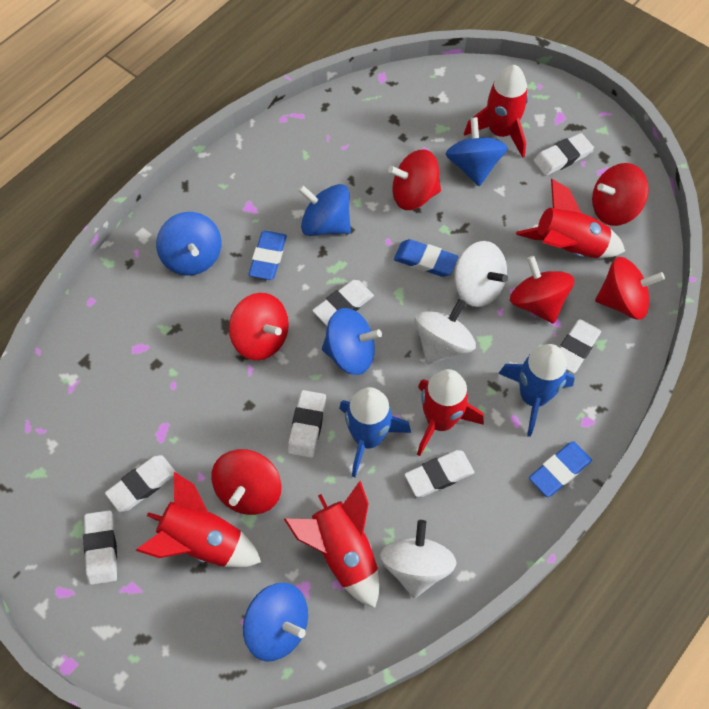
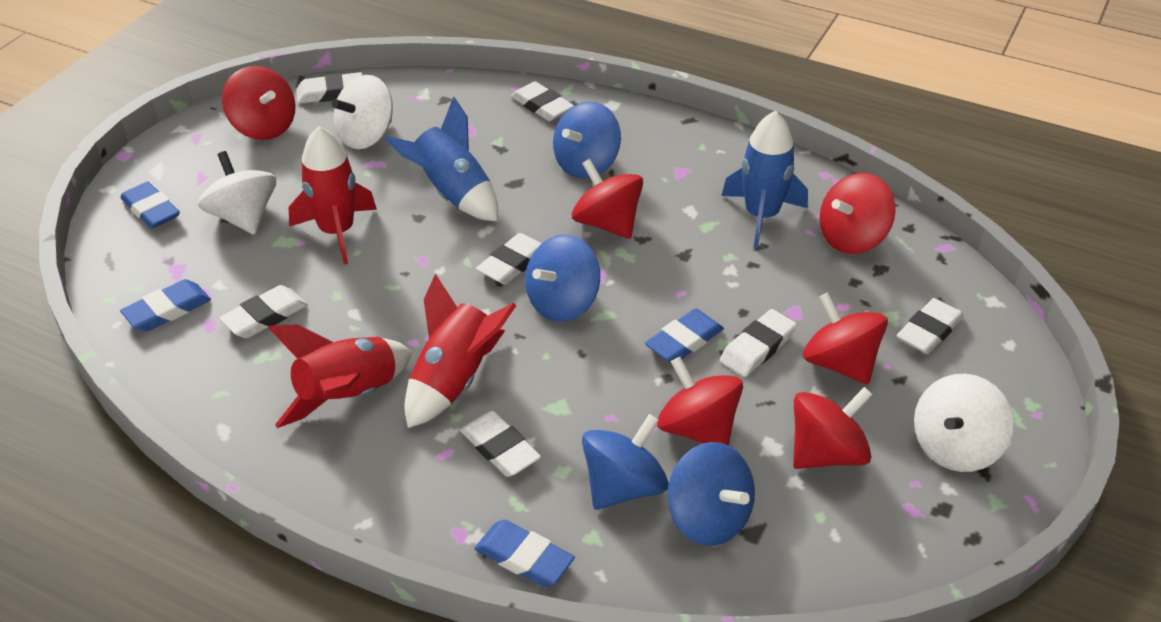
blue eraser: [248,231,287,280] [394,239,458,277] [529,441,592,497] = 3 -> [120,182,180,229] [120,279,211,331] [475,520,575,587] [645,308,724,363] = 4
blue spinning top: [156,212,221,276] [243,583,308,662] [298,184,351,236] [322,308,382,375] [446,117,508,186] = 5 -> [525,235,600,322] [553,102,621,179] [582,414,669,510] [668,442,755,546] = 4
red rocket: [136,472,261,568] [284,481,379,608] [417,369,484,456] [464,65,529,158] [516,179,625,258] = 5 -> [268,324,412,428] [289,126,377,265] [404,274,517,428] = 3

